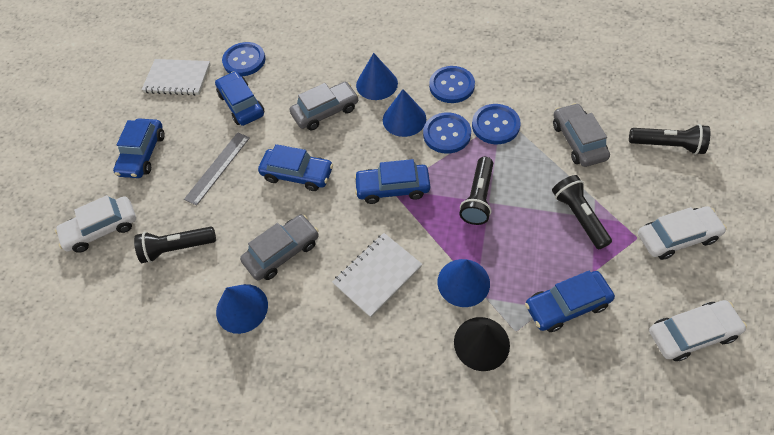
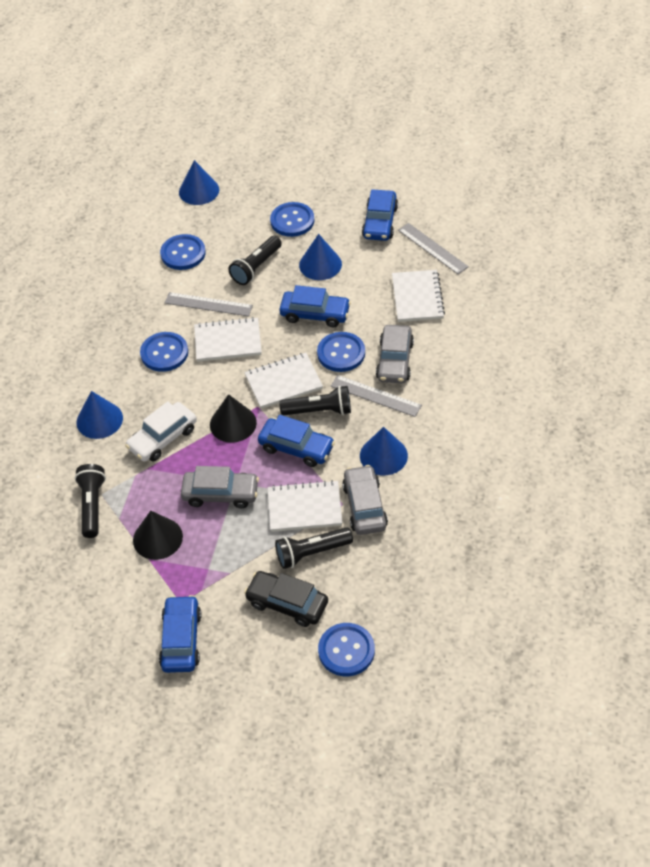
black car: none = 0 -> [244,571,328,627] = 1
black cone: [454,317,510,371] = 1 -> [133,511,183,560] [210,394,257,443] = 2
blue button: [222,42,266,76] [423,112,471,154] [429,66,475,103] [472,104,521,144] = 4 -> [140,332,188,372] [160,234,206,270] [270,202,314,237] [317,332,365,372] [318,623,375,676] = 5
blue car: [113,119,165,178] [215,71,264,126] [258,144,333,191] [354,159,430,204] [525,271,615,332] = 5 -> [159,595,202,673] [258,415,335,467] [279,285,351,327] [362,189,398,241] = 4
grey ruler: [184,132,250,206] = 1 -> [165,292,253,317] [330,375,422,417] [398,223,469,274] = 3
white car: [55,195,136,253] [638,206,727,260] [649,300,747,361] = 3 -> [125,401,197,462] = 1
white notebook: [142,59,211,96] [332,233,423,318] = 2 -> [194,317,262,362] [244,353,323,409] [268,480,342,532] [392,270,445,322] = 4

